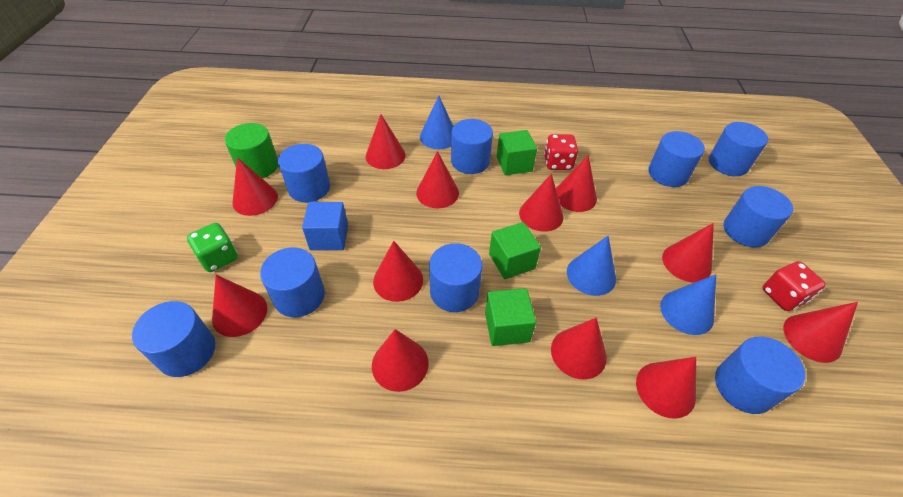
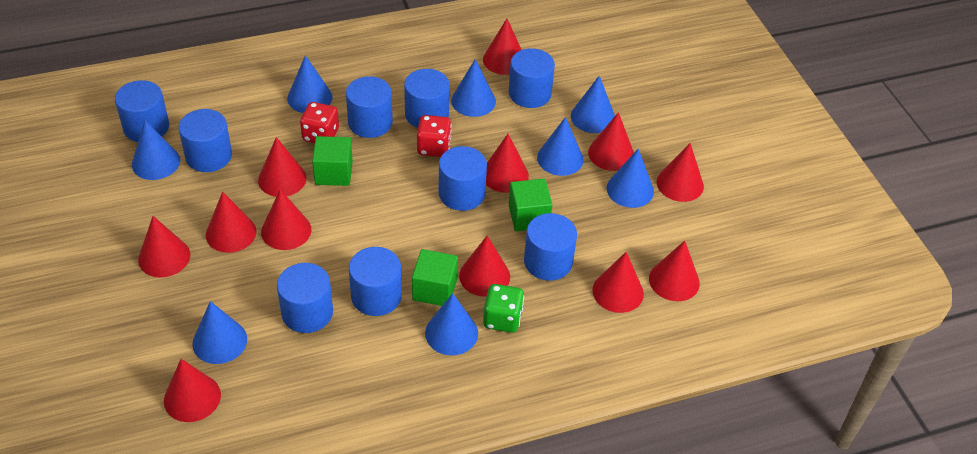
blue cone: [420,96,453,149] [567,236,616,296] [660,274,716,335] = 3 -> [132,120,180,180] [192,301,247,364] [287,55,332,113] [425,293,478,355] [451,59,496,117] [537,117,584,176] [571,76,615,133] [606,149,654,208] = 8
blue cube: [302,202,348,250] = 1 -> none = 0
green cylinder: [225,123,279,178] = 1 -> none = 0

